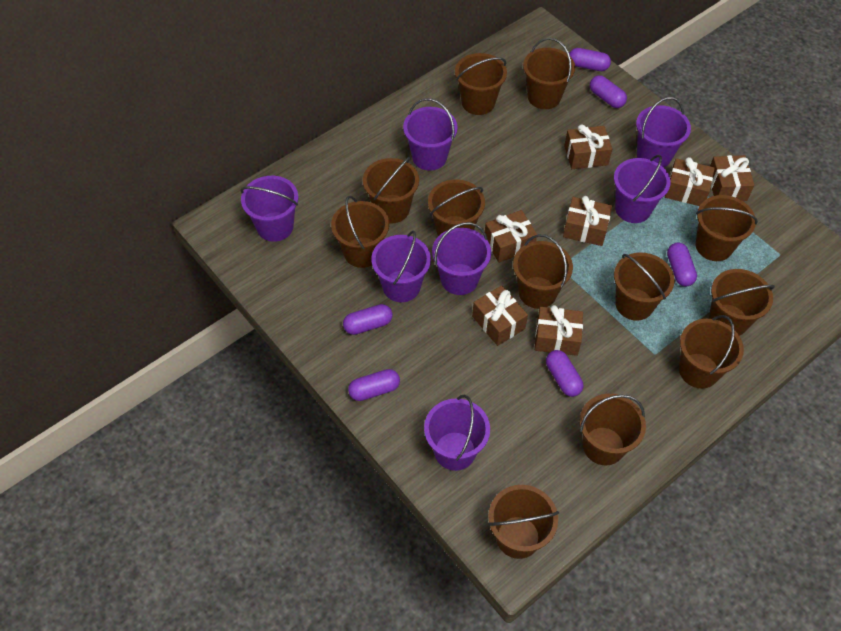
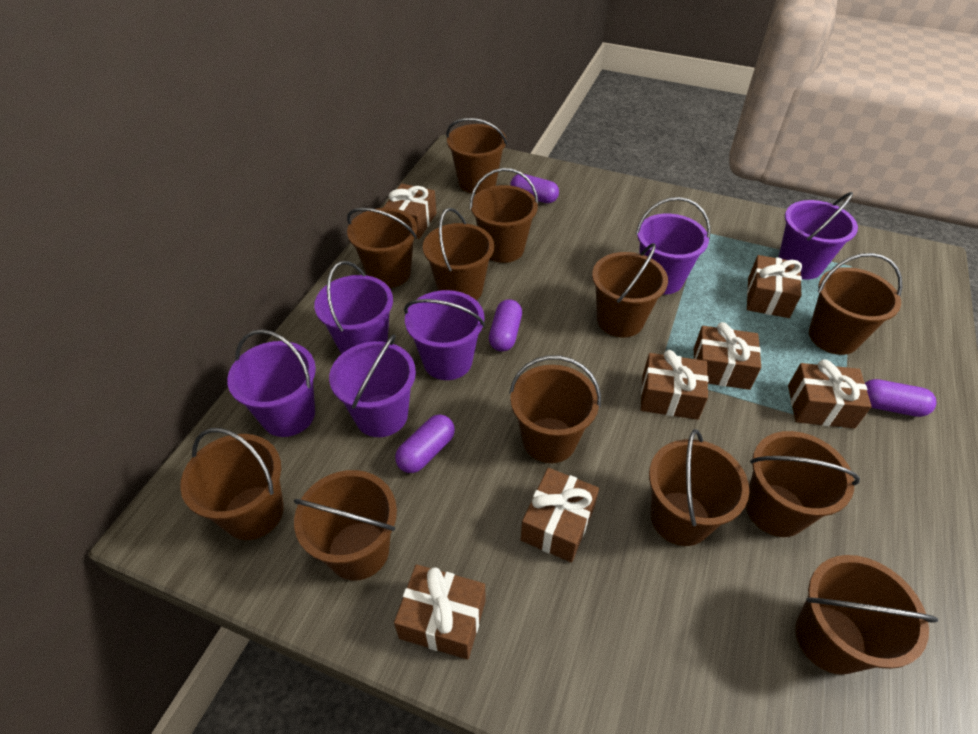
purple bucket: [240,176,298,242] [371,231,431,302] [403,98,458,171] [424,395,490,471] [432,222,491,295] [614,155,671,223] [636,97,691,167] = 7 -> [227,329,316,437] [314,261,393,354] [329,334,416,437] [404,290,485,380] [636,197,711,295] [778,192,858,279] = 6
purple capsule: [343,304,393,335] [348,369,400,401] [546,350,583,397] [569,48,611,71] [590,75,627,108] [667,243,697,287] = 6 -> [395,415,455,473] [489,299,522,352] [511,174,559,203] [865,379,936,417] = 4

